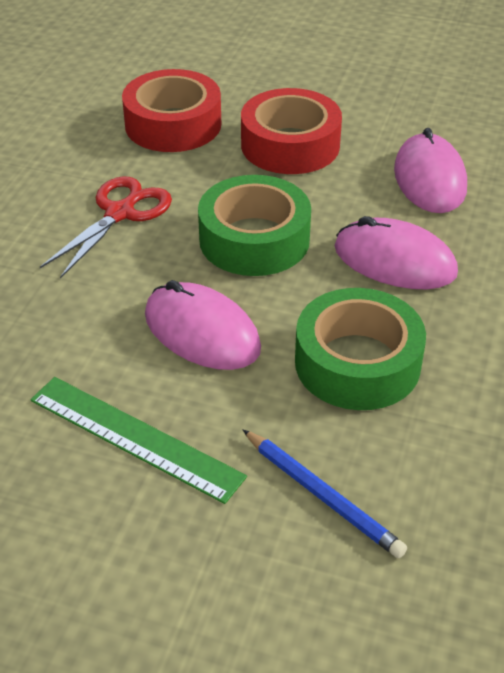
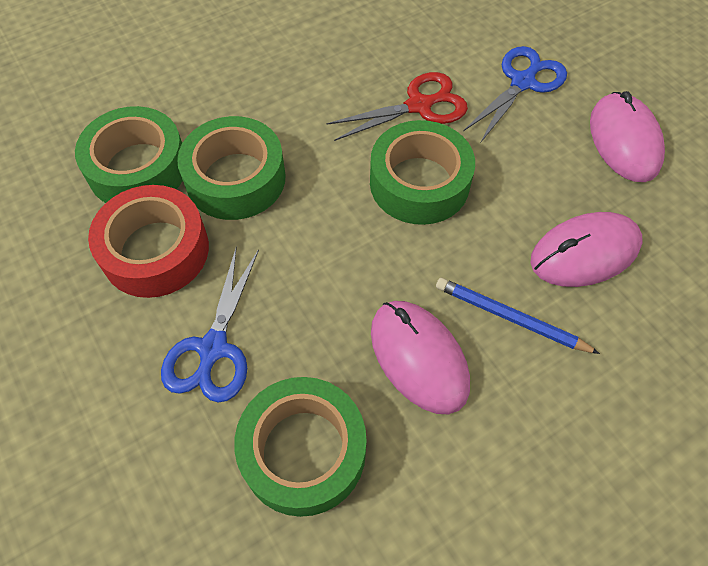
blue scissors: none = 0 -> [161,246,259,403] [463,46,567,142] = 2
green ruler: [30,377,247,504] = 1 -> none = 0
green tape: [198,175,311,276] [295,288,426,410] = 2 -> [75,106,183,203] [177,116,286,220] [234,377,367,517] [370,120,475,225] = 4
red tape: [122,69,221,152] [241,88,342,174] = 2 -> [88,185,209,298] = 1

